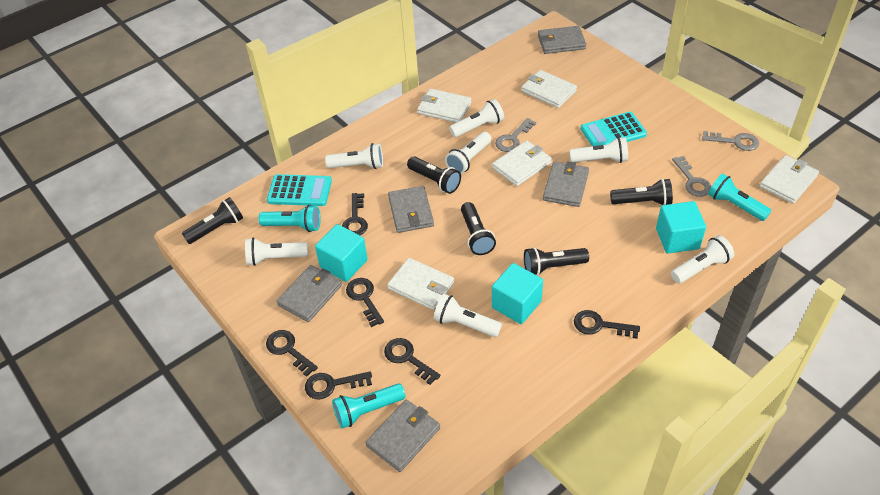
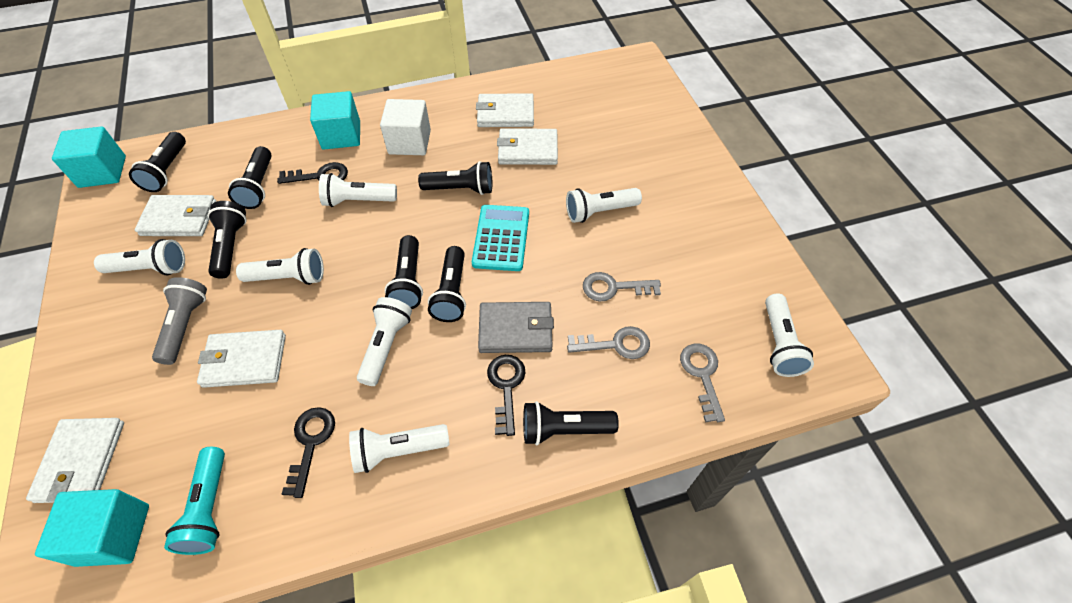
black flashlight: [182,197,243,244] [407,156,461,194] [461,202,496,255] [524,247,589,276] [610,179,673,205] = 5 -> [129,132,186,192] [208,201,247,279] [228,146,272,209] [384,235,423,309] [418,161,492,195] [428,246,466,322] [523,401,619,445] = 7
black key: [266,330,318,377] [305,371,372,400] [342,193,368,235] [346,278,384,327] [384,338,440,385] [574,310,640,339] = 6 -> [277,162,348,184] [282,407,335,498] [487,355,525,436] = 3
grey flashlight: none = 0 -> [152,277,207,365] = 1
grey wallet: [276,265,342,322] [365,399,440,472] [388,186,434,233] [538,26,586,54] [543,161,589,207] = 5 -> [478,302,554,353] = 1
turquoise calculator: [267,174,332,206] [581,112,647,146] = 2 -> [472,205,529,271] = 1
turquoise flashlight: [258,205,321,232] [332,383,405,428] [708,173,771,221] = 3 -> [164,447,225,555] = 1
white cube: none = 0 -> [380,99,431,155] = 1

